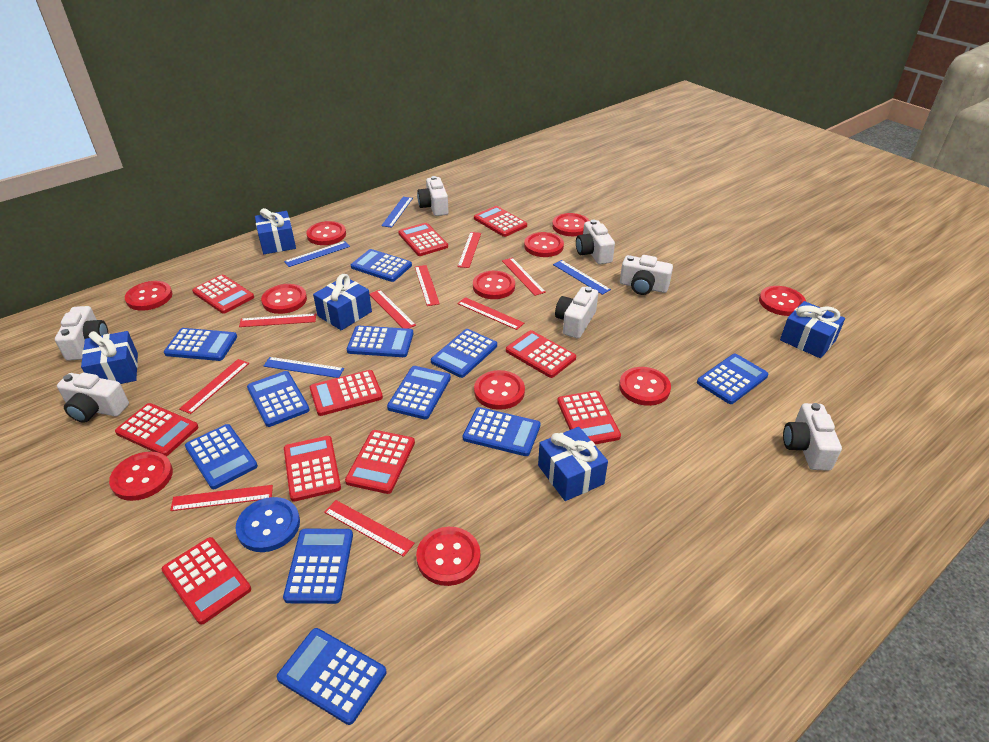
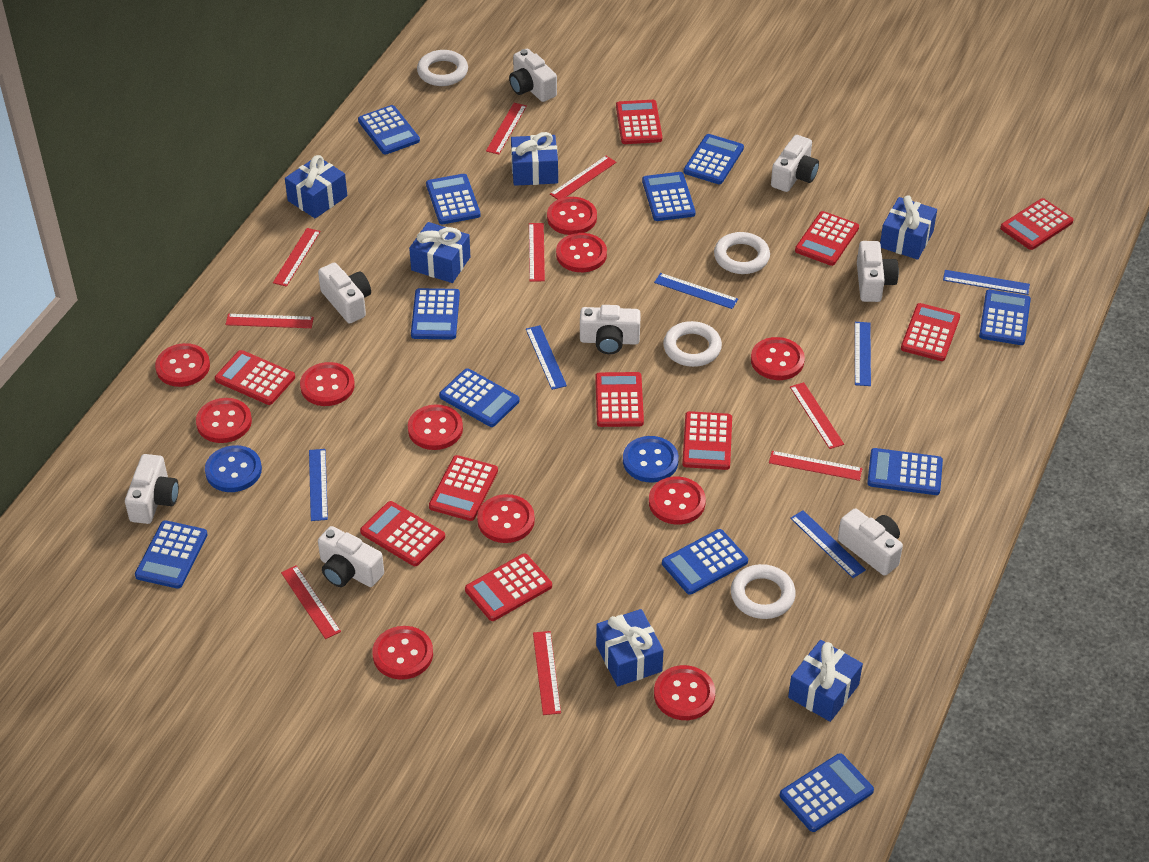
blue button: [235,497,300,552] = 1 -> [205,445,262,492] [623,436,679,483] = 2
blue gift: [81,331,138,384] [255,208,296,254] [313,274,372,330] [538,427,608,501] [780,301,845,358] = 5 -> [285,155,347,218] [409,222,470,283] [511,132,558,186] [596,609,664,687] [788,640,863,722] [880,195,937,260] = 6
blue ruler: [264,357,344,378] [284,241,350,267] [381,197,413,228] [553,260,611,295] = 4 -> [309,449,328,521] [526,325,567,390] [654,273,738,309] [790,510,866,578] [855,322,871,386] [943,270,1030,295] = 6
white camera: [55,306,108,361] [57,373,129,423] [417,176,448,216] [555,287,598,339] [576,220,615,265] [620,255,673,295] [783,403,842,471] = 7 -> [125,454,179,524] [318,263,371,323] [318,526,384,587] [509,49,557,102] [580,305,641,354] [771,135,819,192] [838,508,903,576] [857,241,899,302] = 8
white ring: none = 0 -> [417,50,468,86] [663,321,722,367] [714,232,770,274] [731,564,796,619] = 4

